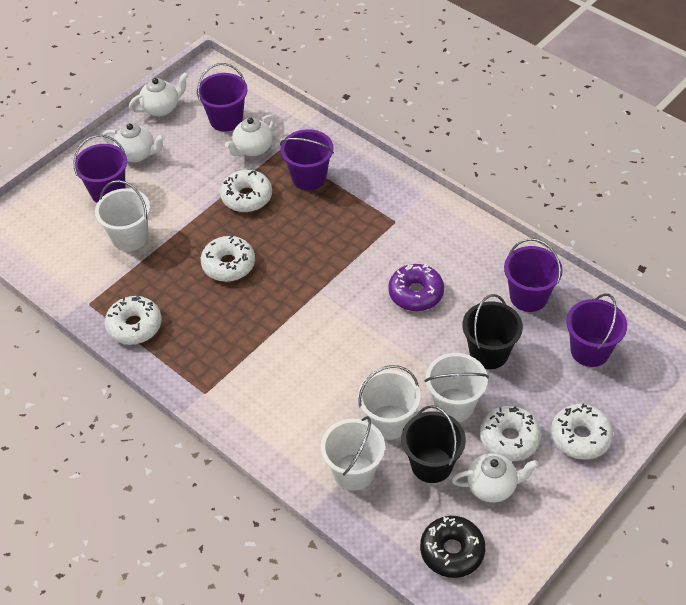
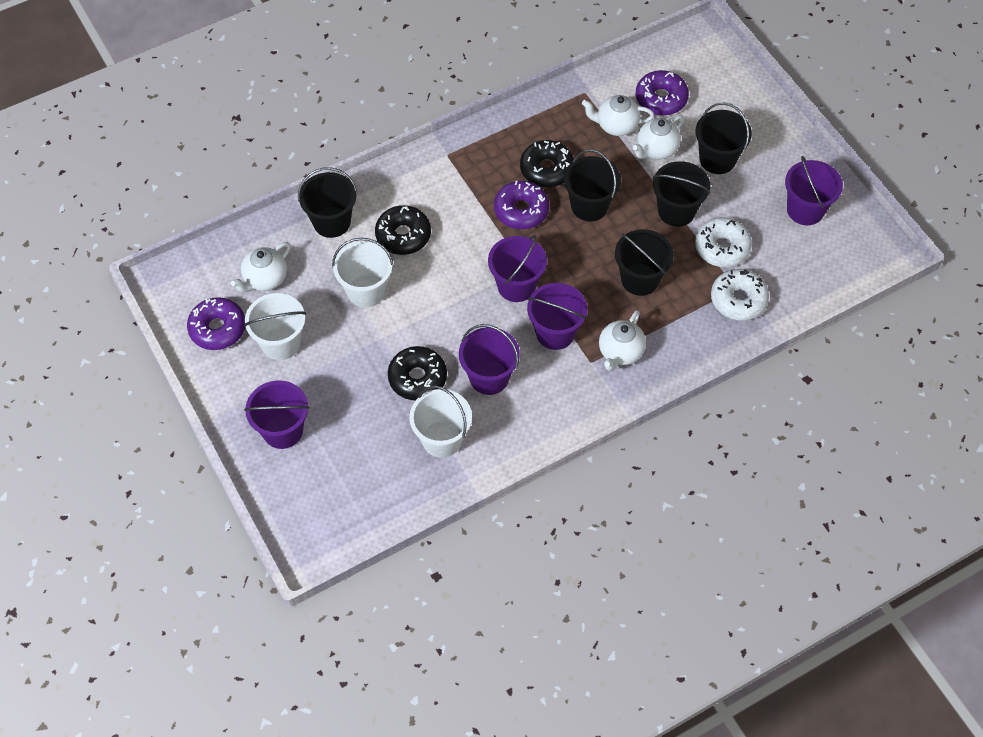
black bucket: [401,405,466,483] [462,294,523,369] = 2 -> [298,167,357,238] [564,149,621,221] [615,229,674,296] [653,161,711,227] [695,102,752,174] = 5
black donut: [420,516,486,578] = 1 -> [375,205,431,255] [388,346,447,400] [520,140,574,187] = 3
purple donut: [388,264,444,311] = 1 -> [187,297,245,350] [494,181,549,229] [636,70,689,116] = 3
white bucket: [95,180,150,251] [321,416,385,490] [358,365,421,440] [425,353,489,422] = 4 -> [244,293,306,360] [332,238,394,308] [409,386,472,458] = 3
white donut: [105,295,162,345] [201,235,255,282] [220,170,272,212] [479,406,541,461] [551,404,613,459] = 5 -> [695,217,752,267] [711,269,769,320] = 2

